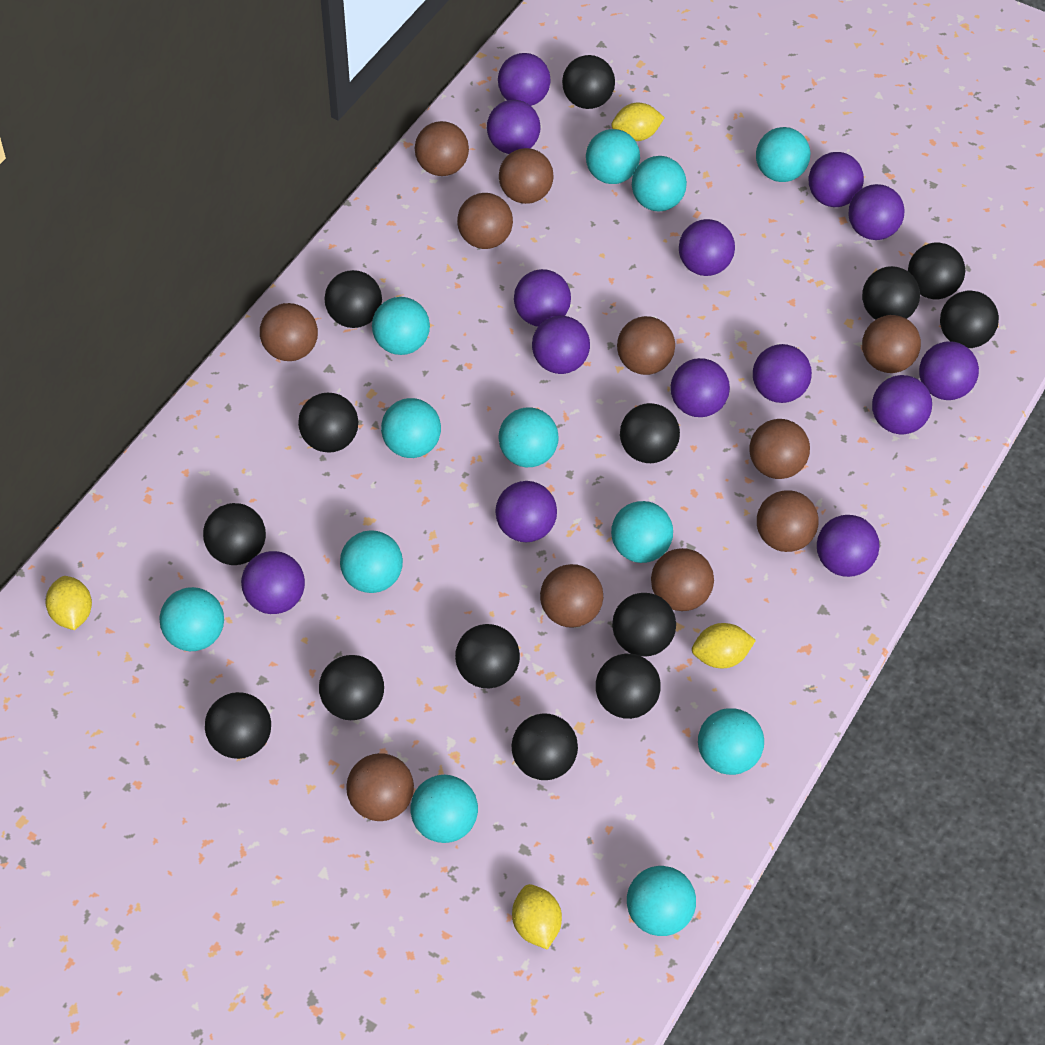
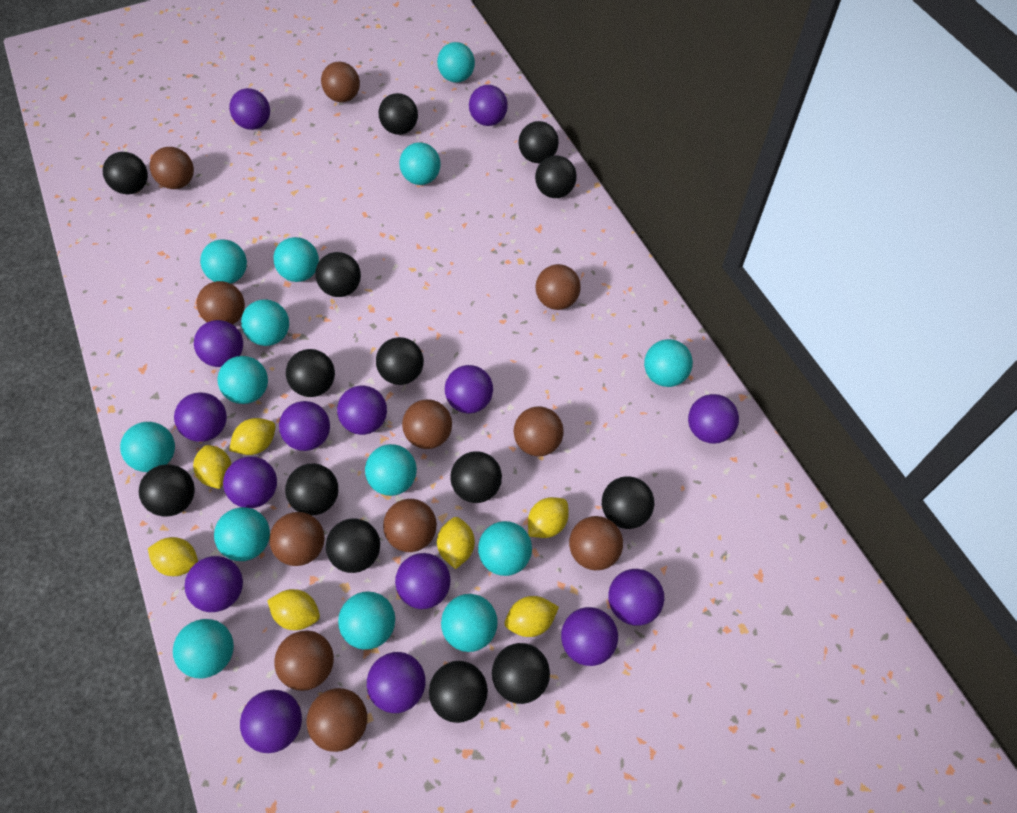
purple ball: [241,551,305,614] [487,100,541,154] [495,481,557,542] [498,53,551,106] [514,269,571,327] [532,316,590,374] [671,358,730,417] [679,219,735,276] [753,344,812,403] [809,152,864,207] [817,515,880,577] [848,184,905,240] [872,375,932,434] [919,341,979,400] = 14 -> [174,392,227,442] [184,556,243,612] [194,320,243,367] [223,456,277,508] [229,88,270,130] [240,690,302,753] [279,401,330,451] [337,386,387,435] [367,652,425,713] [395,553,450,609] [445,365,493,414] [469,85,508,126] [561,607,618,666] [608,569,664,626] [688,394,739,444] = 15
turquoise ball: [159,587,224,651] [340,530,403,593] [372,297,430,355] [381,398,441,458] [410,775,478,843] [498,408,559,467] [586,129,640,184] [611,501,673,563] [627,866,696,936] [632,156,687,211] [698,708,764,775] [756,127,810,182] = 12 -> [120,422,175,472] [173,619,234,678] [200,239,247,284] [214,507,270,561] [217,356,268,404] [241,299,289,346] [274,237,319,282] [338,591,395,650] [365,444,417,496] [399,142,440,185] [437,42,475,83] [441,594,498,652] [478,521,532,576] [644,339,693,387] = 14
yellow lemon: [46,576,92,630] [512,884,562,950] [611,102,665,141] [692,623,756,669] = 4 -> [148,537,198,576] [193,445,231,489] [229,418,276,455] [267,589,320,630] [437,517,475,569] [505,596,559,637] [528,497,569,538] = 7

